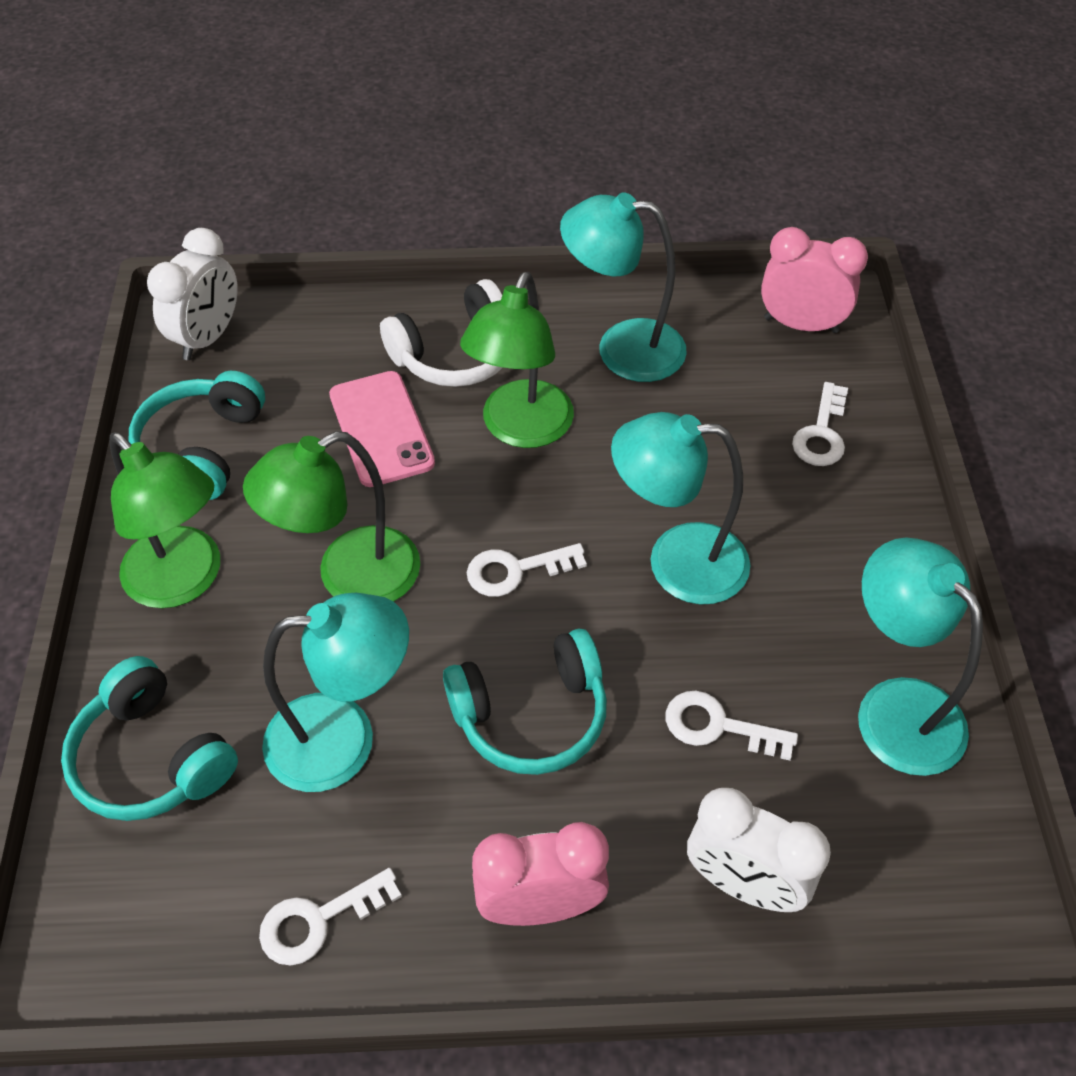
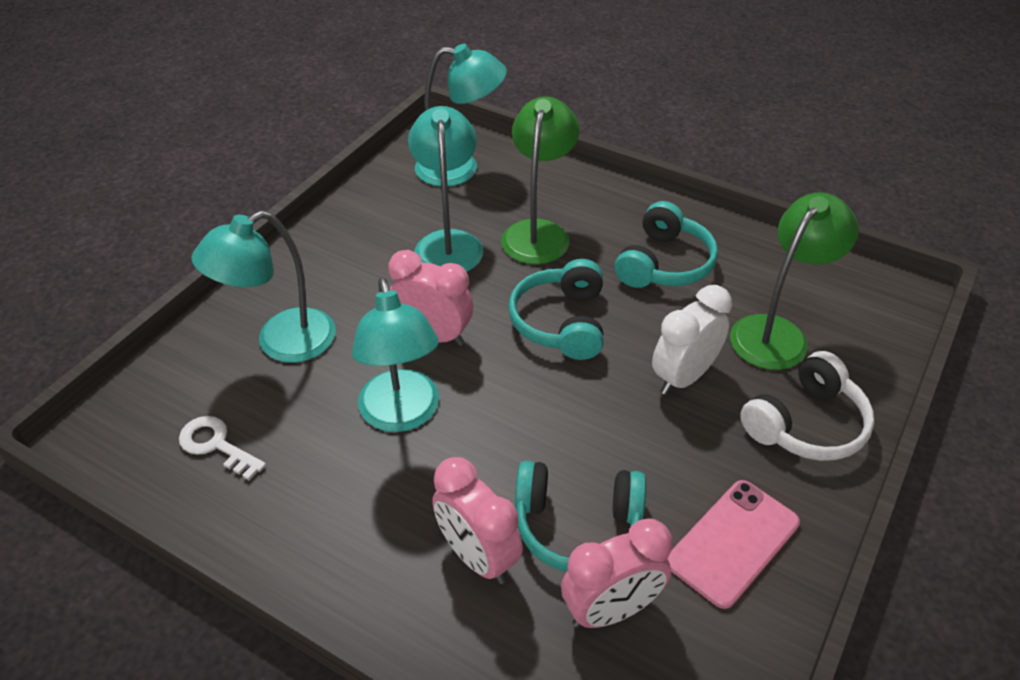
green lamp: [110,432,220,608] [243,431,420,602] [460,272,574,448] = 3 -> [501,97,579,264] [730,192,859,370] = 2
pink clock: [472,822,609,926] [761,227,868,333] = 2 -> [389,250,473,346] [432,457,523,584] [561,518,673,628] = 3
white clock: [147,228,238,360] [687,788,831,912] = 2 -> [652,285,732,395] = 1
white key: [259,868,402,966] [467,543,587,597] [666,691,798,761] [792,382,848,466] = 4 -> [179,416,266,480] = 1

